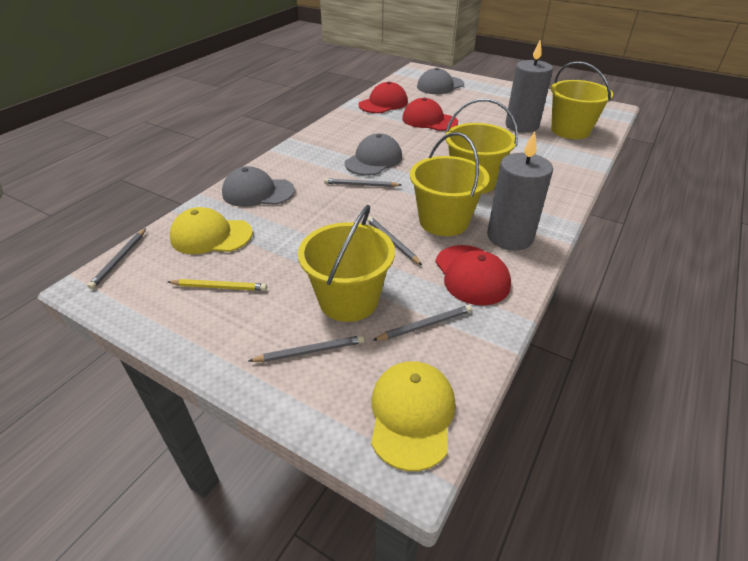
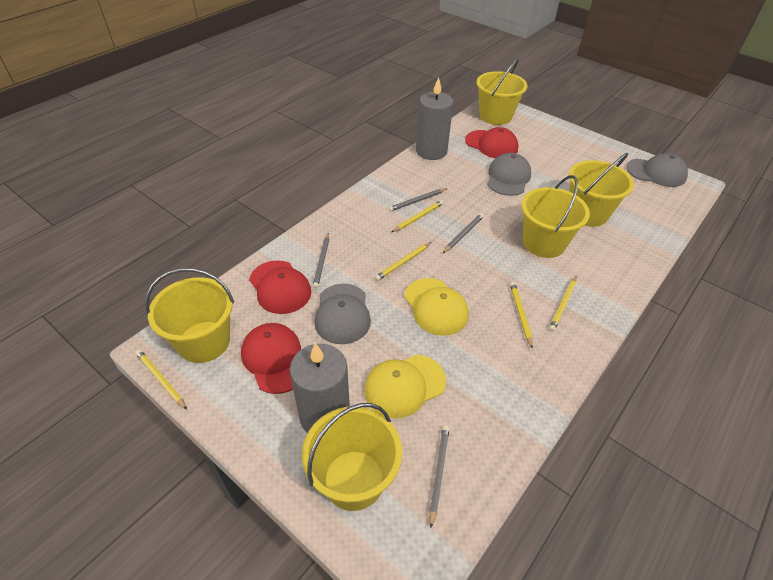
grey pencil: [87,228,146,290] [249,335,364,362] [324,178,401,187] [367,217,422,265] [372,305,472,341] = 5 -> [313,232,329,288] [388,188,447,212] [429,425,450,528] [443,213,484,253] = 4
yellow bucket: [298,205,395,322] [410,132,489,236] [445,99,518,194] [551,61,613,139] = 4 -> [145,268,234,363] [302,403,402,511] [476,58,528,125] [521,175,590,258] [569,153,634,227] = 5
yellow pencil: [168,279,267,291] = 1 -> [136,350,187,410] [375,242,431,281] [392,200,444,232] [510,282,533,349] [549,276,577,331] = 5

